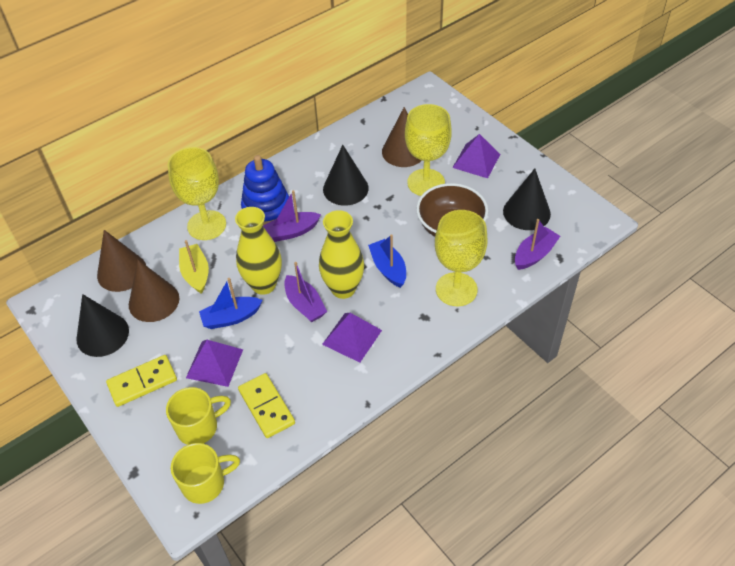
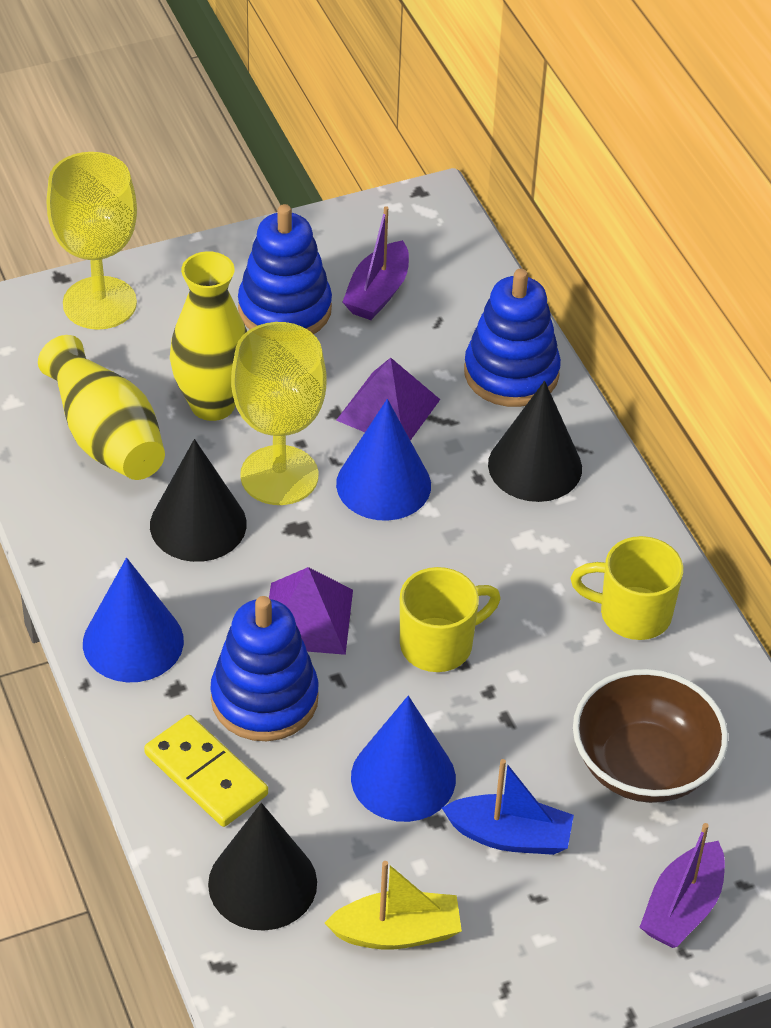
blue boat: [199,278,263,329] [368,234,406,288] = 2 -> [442,759,574,855] = 1
blue cone: none = 0 -> [83,558,184,682] [336,399,431,521] [351,696,456,822] = 3
blue stacking toy: [241,155,289,225] = 1 -> [210,596,319,741] [238,204,332,334] [464,269,561,407] = 3
brown cone: [97,230,146,292] [129,260,179,322] [382,107,422,167] = 3 -> none = 0
purple boat: [263,190,321,242] [284,262,327,323] [515,219,560,270] = 3 -> [343,206,409,320] [640,823,725,948] = 2
purple pyramid: [186,340,243,387] [322,313,382,363] [452,134,500,178] = 3 -> [269,567,353,655] [336,358,440,441] = 2
yellow domino: [106,355,177,407] [238,373,295,438] = 2 -> [144,715,268,827] = 1
yellow goblet: [167,147,226,240] [405,104,452,196] [435,210,488,306] = 3 -> [46,152,137,330] [231,322,327,505] = 2

